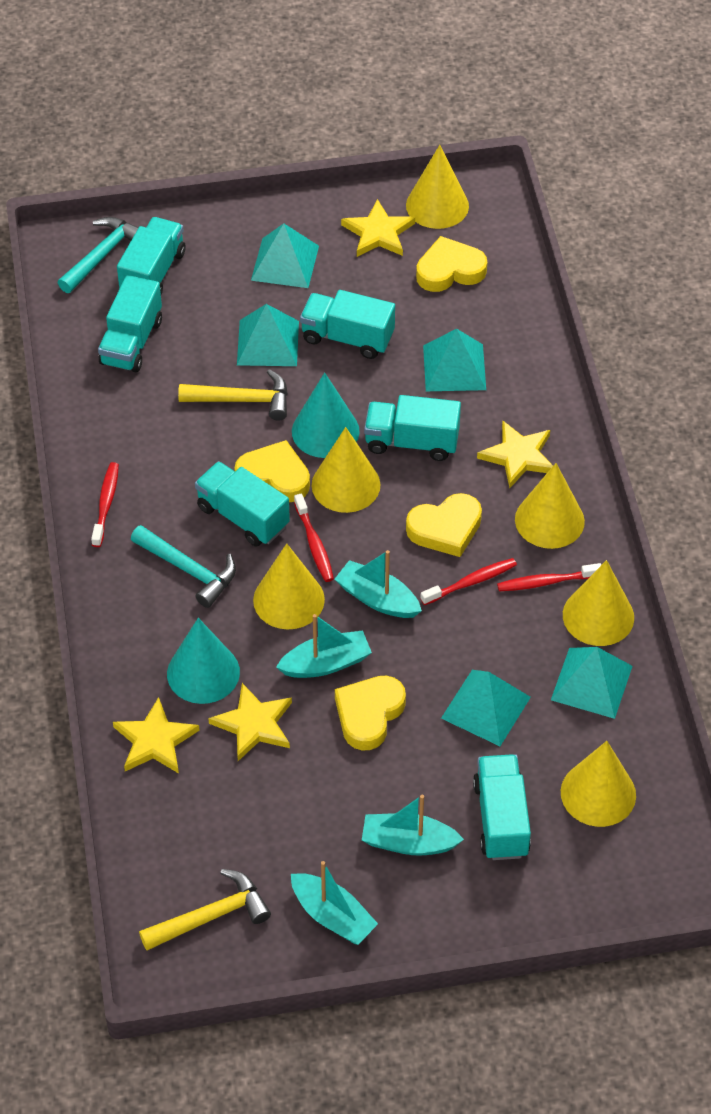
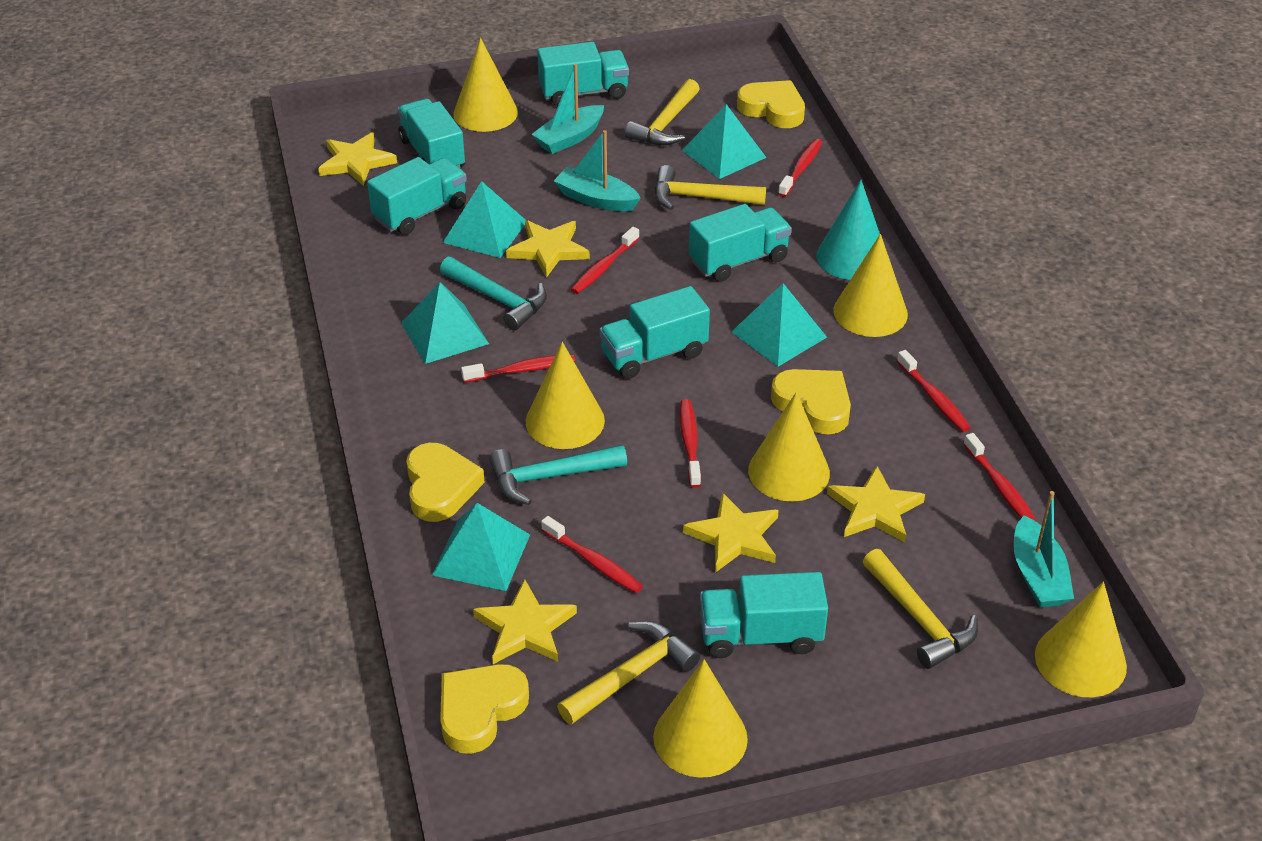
red toothbrush: [91,462,119,547] [294,494,334,582] [420,558,517,605] [497,563,601,591] = 4 -> [461,354,575,383] [541,516,643,593] [570,227,639,294] [680,399,701,488] [778,139,822,197] [897,350,971,432] [963,433,1037,522] = 7
turquoise boat: [276,614,372,678] [291,861,378,945] [335,550,422,618] [362,795,464,855] = 4 -> [531,64,604,154] [554,130,641,211] [1014,491,1074,608] = 3
turquoise cone: [167,618,240,704] [292,373,360,458] = 2 -> [816,180,880,280] = 1
yellow hammer: [139,869,271,950] [178,369,288,421] = 2 -> [557,621,700,725] [625,79,700,145] [655,165,766,210] [863,549,978,669] = 4
yellow star: [113,697,200,774] [208,683,292,761] [341,199,415,257] [477,421,553,488] = 4 -> [318,132,397,186] [473,579,577,664] [506,220,590,278] [683,492,779,573] [827,466,925,543] = 5

